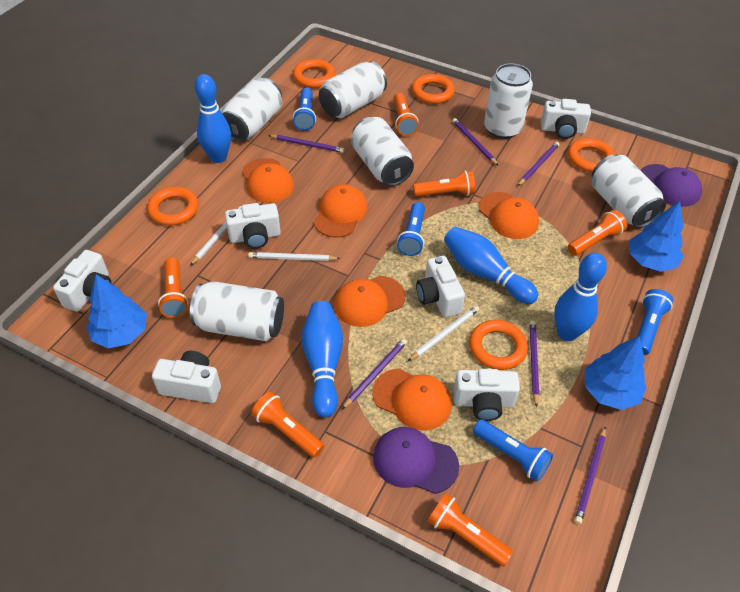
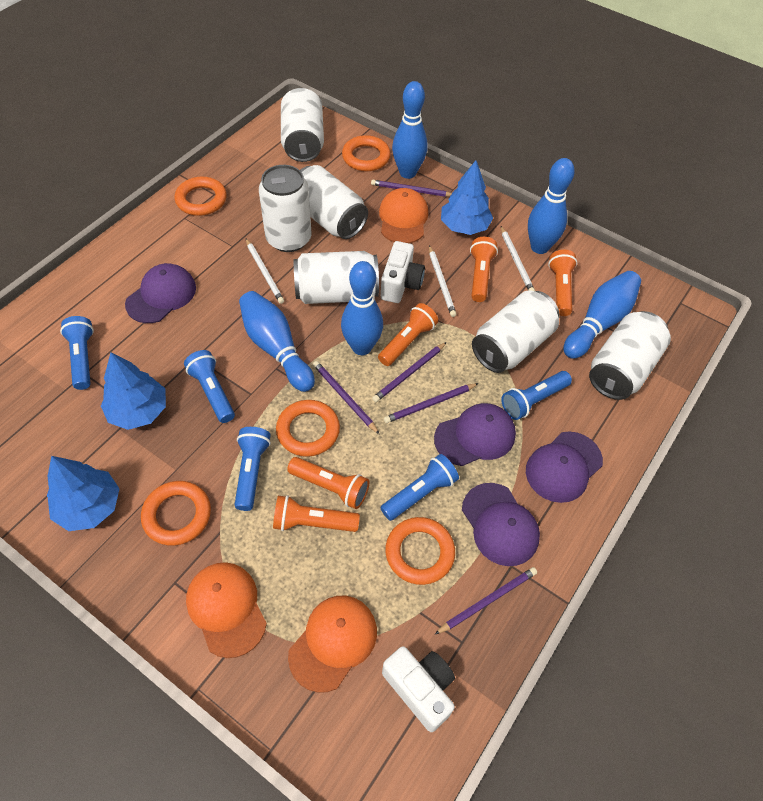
blue bowling pin: [195,74,231,163] [302,301,343,417] [444,227,538,304] [554,253,607,341] = 4 -> [239,291,315,392] [341,261,383,355] [392,81,427,179] [528,158,575,254] [564,271,641,359] = 5
blue flashlight: [293,88,316,131] [397,202,425,256] [473,419,553,482] [637,289,673,355] = 4 -> [60,316,94,390] [184,350,235,423] [235,427,271,511] [380,454,459,521] [501,371,572,420] = 5
orange cap: [242,158,294,203] [313,184,367,238] [334,276,406,327] [372,368,452,431] [478,192,539,239] = 5 -> [186,562,267,658] [288,596,377,693] [379,188,428,243] = 3
orange flashlight: [158,257,189,318] [251,392,324,458] [393,93,419,136] [413,170,475,197] [428,494,513,566] [568,210,627,256] = 6 -> [273,495,360,532] [287,457,369,509] [378,303,438,366] [470,237,498,302] [548,250,577,316] = 5
purple cap: [373,427,459,494] [641,164,702,207] = 2 -> [125,263,196,323] [434,403,516,466] [462,483,540,566] [526,431,603,503] = 4
purple pencil: [268,135,344,153] [342,338,407,409] [452,118,498,165] [518,142,560,186] [530,321,539,407] [575,427,606,524] = 6 -> [313,361,379,434] [371,180,452,197] [372,342,447,402] [384,383,479,423] [435,567,537,634] = 5
white camera: [53,250,112,312] [152,351,221,403] [225,203,281,249] [416,256,465,317] [453,369,520,421] [541,99,591,139] = 6 -> [381,241,425,303] [382,646,455,732] = 2

